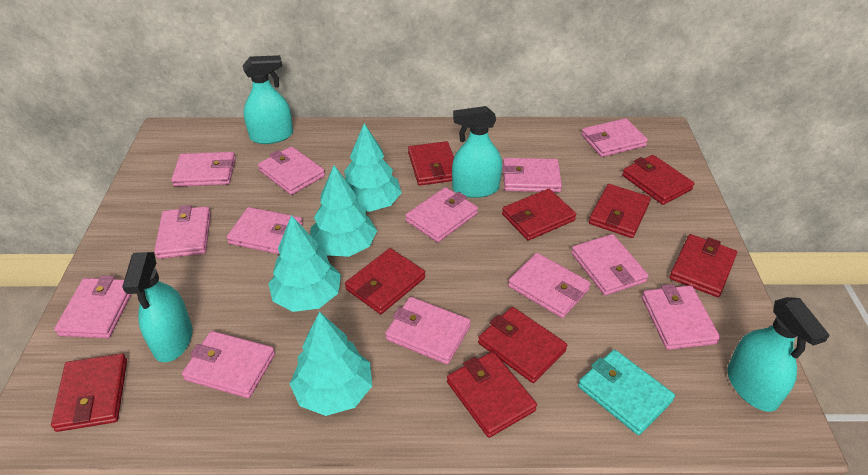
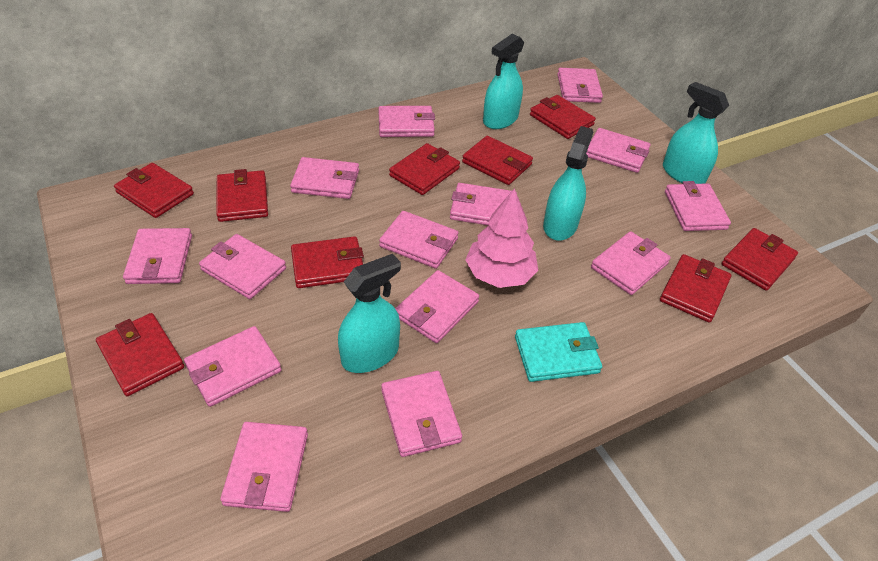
pink tree: none = 0 -> [465,188,538,288] = 1
pink wallet: [54,275,132,338] [154,205,211,259] [171,152,236,187] [182,331,275,398] [227,207,303,254] [258,146,325,195] [385,297,471,365] [405,187,478,242] [502,158,562,192] [508,253,591,318] [571,234,648,296] [581,118,648,157] [642,284,720,350] = 13 -> [123,228,192,284] [184,326,282,407] [199,234,286,299] [220,422,308,512] [290,157,359,199] [378,106,435,137] [379,211,459,269] [381,371,462,457] [395,270,479,343] [450,183,517,225] [557,68,603,103] [586,128,651,173] [591,231,671,295] [665,181,731,231] = 14
turquoise tree: [268,215,341,312] [290,311,372,416] [310,165,377,257] [344,123,402,212] = 4 -> none = 0

